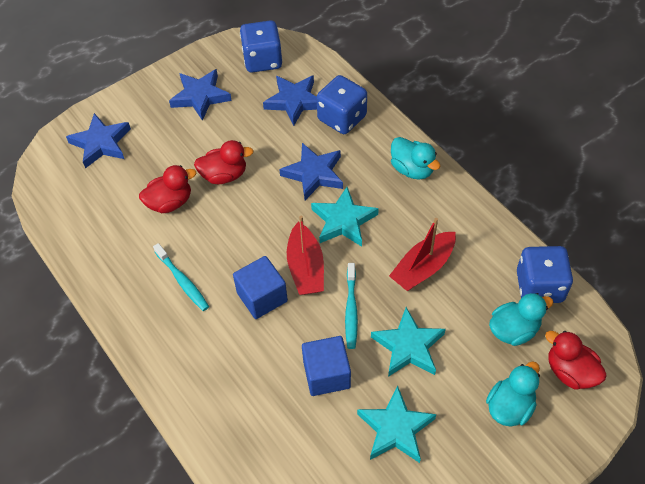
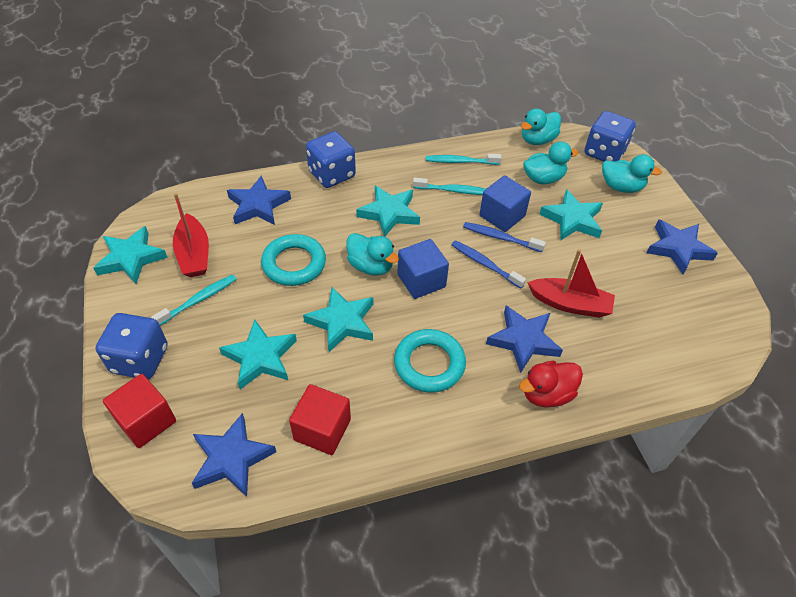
blue toothbrush: none = 0 -> [451,240,526,289] [463,222,546,252] = 2
red cube: none = 0 -> [103,374,176,448] [289,384,351,455] = 2
red duck: [139,165,196,213] [194,140,254,184] [545,331,607,390] = 3 -> [519,361,583,407] = 1
turquoise duck: [391,137,441,179] [486,361,540,427] [489,293,554,346] = 3 -> [346,233,399,276] [521,108,561,145] [523,141,578,184] [602,154,662,193] = 4
turquoise ring: none = 0 -> [261,234,326,286] [394,329,466,393] = 2
turquoise star: [311,187,379,247] [357,385,436,463] [371,307,446,377] = 3 -> [93,226,168,284] [219,319,297,389] [303,287,373,352] [356,185,420,237] [539,189,603,241] = 5
turquoise toothbrush: [153,243,209,311] [345,263,358,349] = 2 -> [151,274,237,326] [413,178,485,195] [426,154,502,165] = 3

